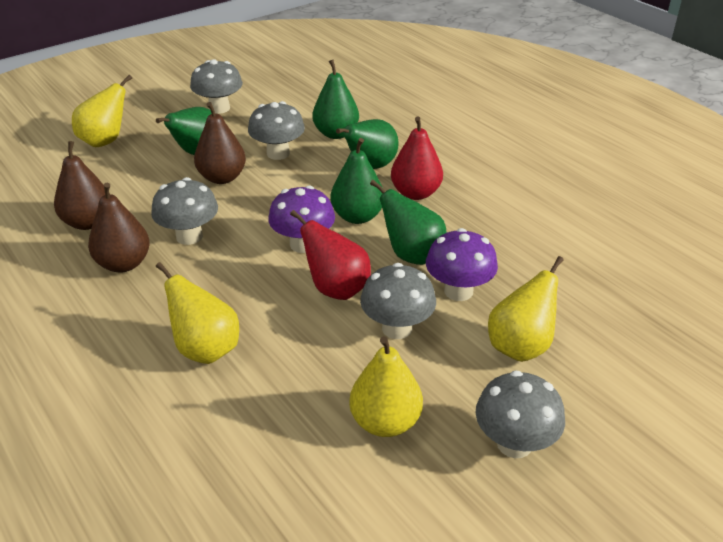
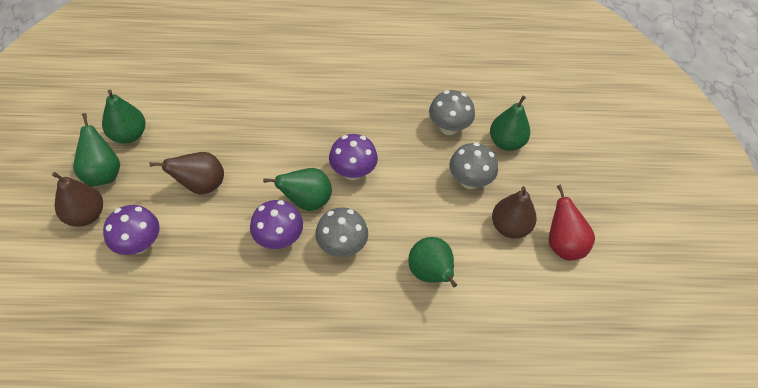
grey mushroom: [151,177,218,245] [190,59,243,114] [248,101,305,160] [360,263,436,339] [476,370,565,458] = 5 -> [315,207,368,257] [429,90,475,135] [449,142,498,189] = 3
purple mushroom: [268,186,335,253] [426,228,498,301] = 2 -> [103,205,160,255] [250,200,303,249] [329,134,378,180] = 3
red pear: [290,210,371,300] [391,116,443,200] = 2 -> [549,185,595,260] = 1
yellow pear: [72,75,132,147] [156,262,239,364] [349,336,423,437] [488,256,564,362] = 4 -> none = 0

